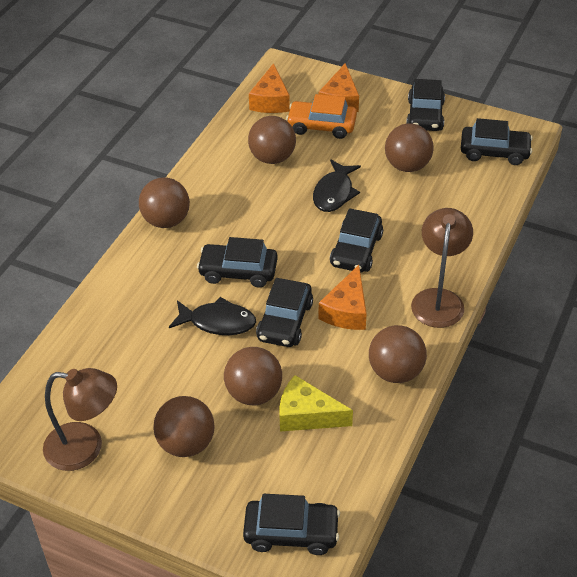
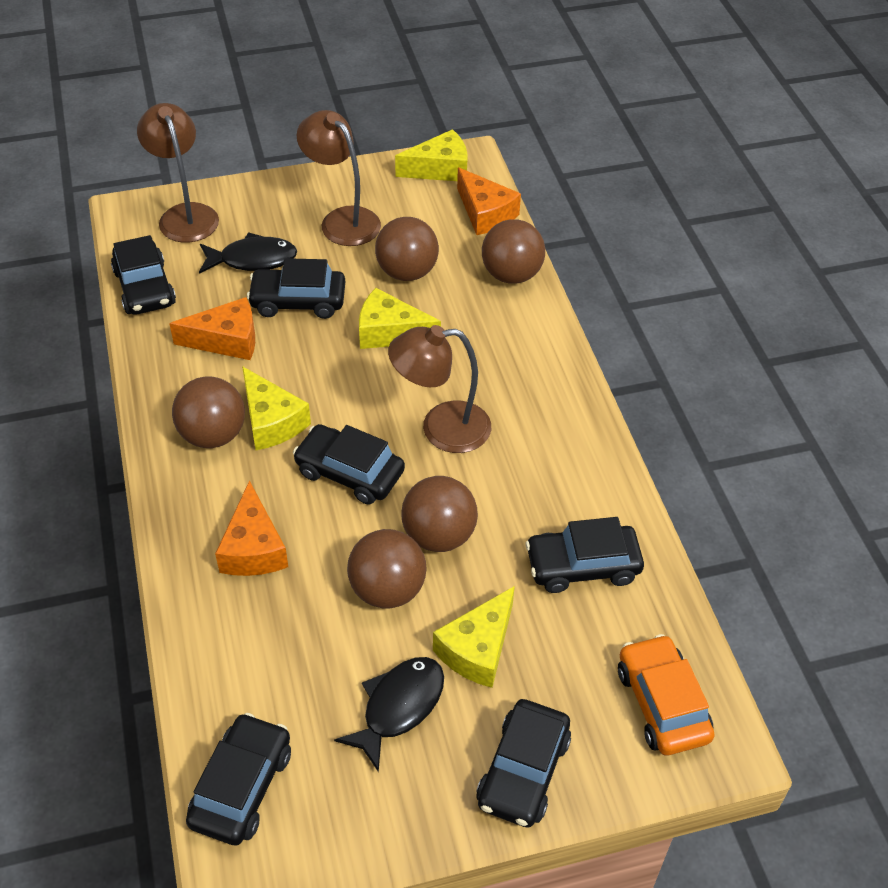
brown ball: [139,177,190,228] [153,396,215,457] [224,347,282,405] [248,116,296,164] [369,325,427,383] [385,123,434,172] = 6 -> [172,376,245,448] [347,529,426,608] [375,217,439,281] [401,476,478,552] [482,219,545,284] = 5
brown lamp: [43,368,117,471] [411,208,473,328] = 2 -> [137,103,219,243] [296,110,381,246] [388,325,491,453] = 3
yellow cheese: [280,375,353,432] = 1 -> [242,366,311,450] [359,288,441,349] [395,129,468,181] [433,586,515,688] = 4

